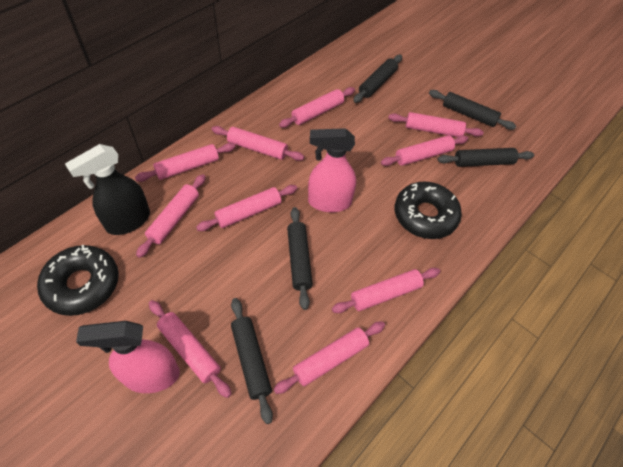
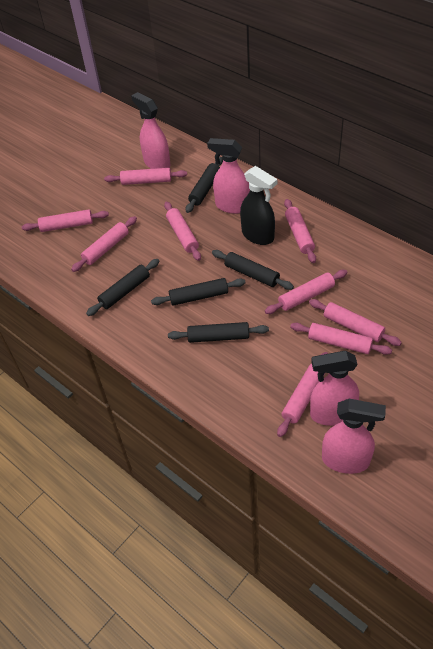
black donut: [37,245,119,316] [395,181,462,239] = 2 -> none = 0
pink rolling pin: [135,143,235,182] [136,174,206,258] [149,300,232,398] [196,185,297,231] [212,126,304,161] [273,321,385,394] [279,87,355,128] [332,268,440,313] [381,135,468,166] [388,112,484,137] = 10 -> [22,209,109,232] [71,216,137,272] [104,168,187,185] [164,202,201,261] [265,270,348,314] [277,352,328,437] [284,199,316,263] [290,323,392,355] [309,299,402,346] = 9
pink spray bottle: [76,321,180,393] [308,128,356,212] = 2 -> [131,92,170,169] [207,138,250,214] [310,351,359,426] [322,399,386,474] = 4

